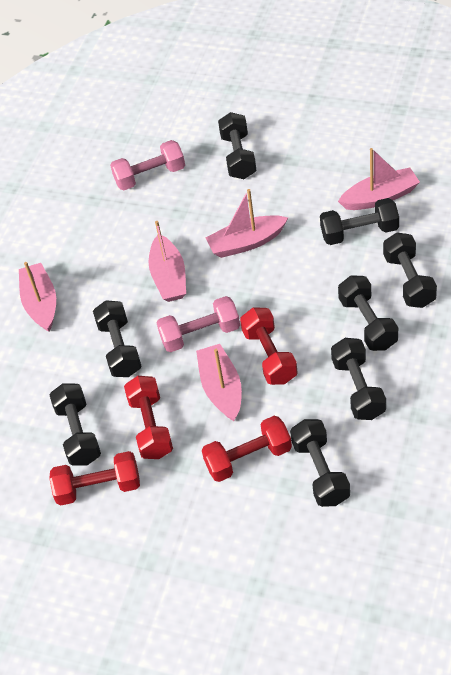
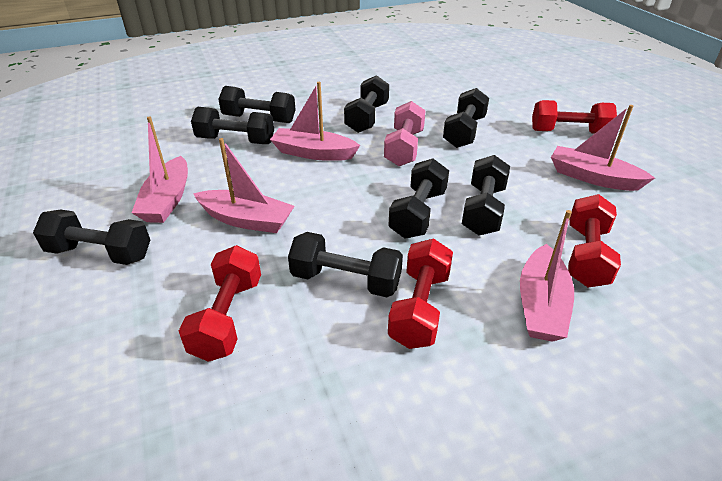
pink dumbbell: [110,140,185,190] [156,296,240,352] = 2 -> [384,101,426,166] = 1

